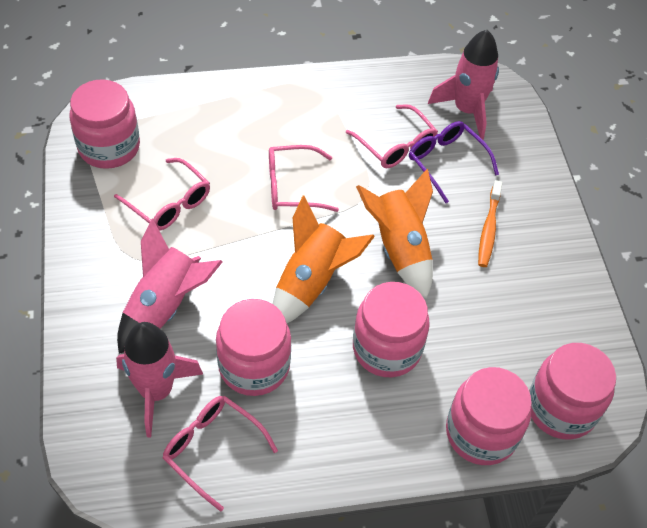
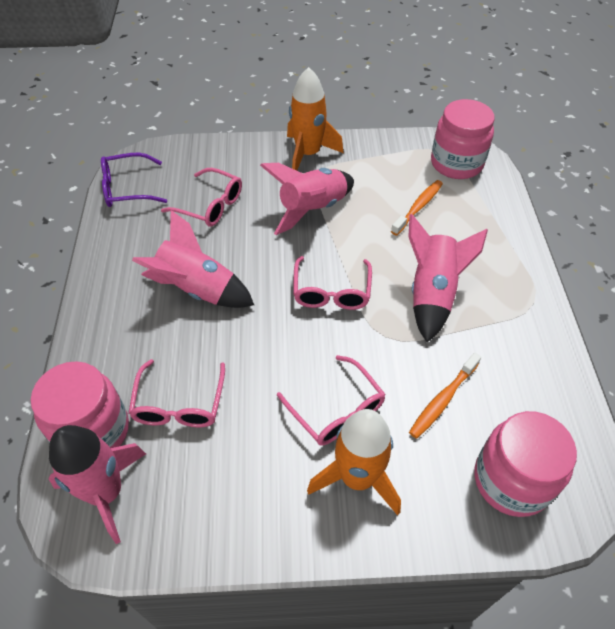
orange toothbrush: [478,180,502,267] = 1 -> [391,180,443,235] [409,353,481,439] = 2
pink jar: [70,79,140,169] [216,299,291,396] [353,282,430,377] [446,367,532,465] [529,343,616,440] = 5 -> [31,361,129,448] [431,99,495,179] [475,411,577,517] = 3
pink rocket: [116,322,203,438] [117,219,222,354] [428,30,499,140] = 3 -> [49,425,146,544] [132,210,254,308] [260,163,354,235] [408,214,488,343] = 4

